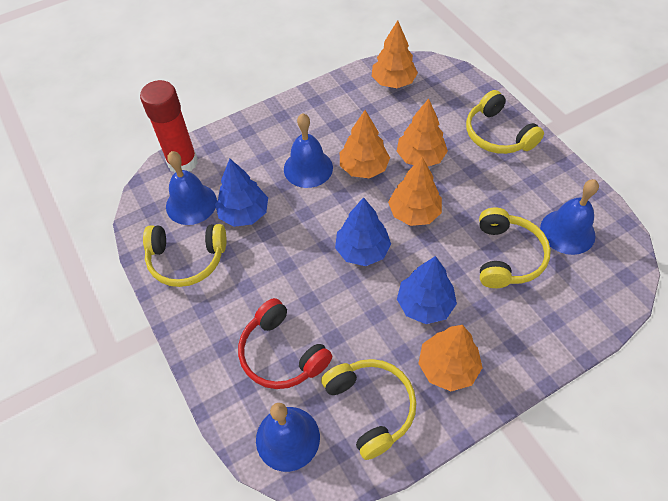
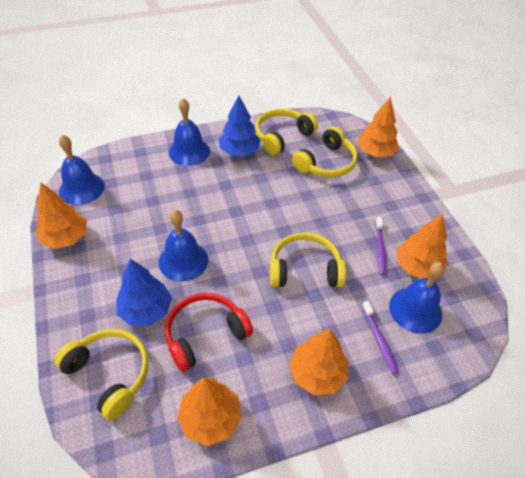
blue tree: [215,159,268,227] [335,197,391,266] [397,256,457,324] = 3 -> [116,259,172,326] [219,95,261,156] = 2
purple toothbrush: none = 0 -> [362,301,399,374] [375,217,386,275] = 2
red glue stick: [140,80,198,173] = 1 -> none = 0

